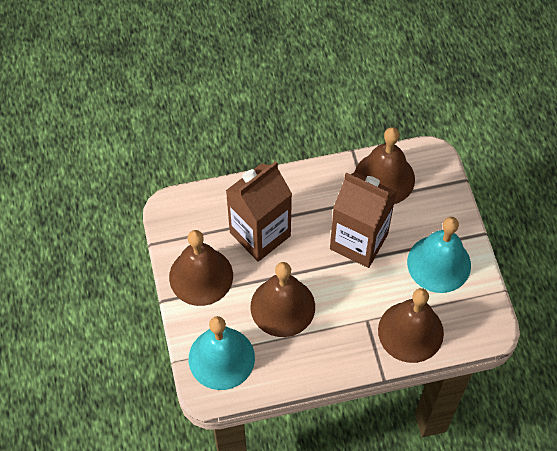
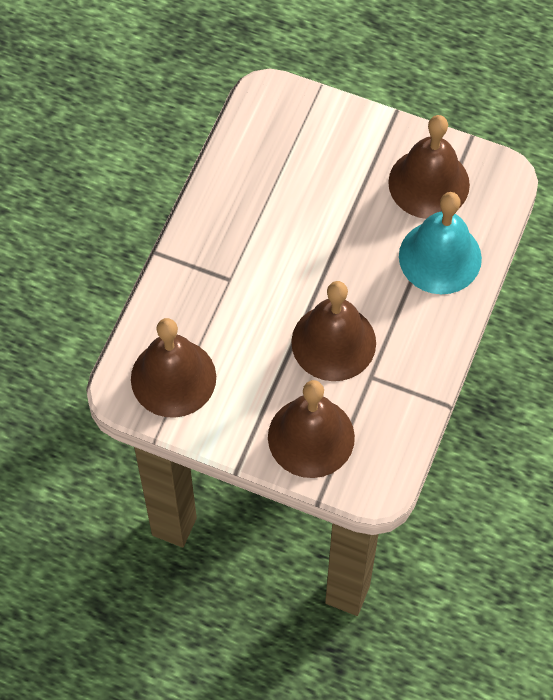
brown carton: [226,161,292,262] [330,172,397,268] = 2 -> none = 0
turquoise bell: [189,316,255,390] [407,217,471,293] = 2 -> [399,192,482,294] = 1

